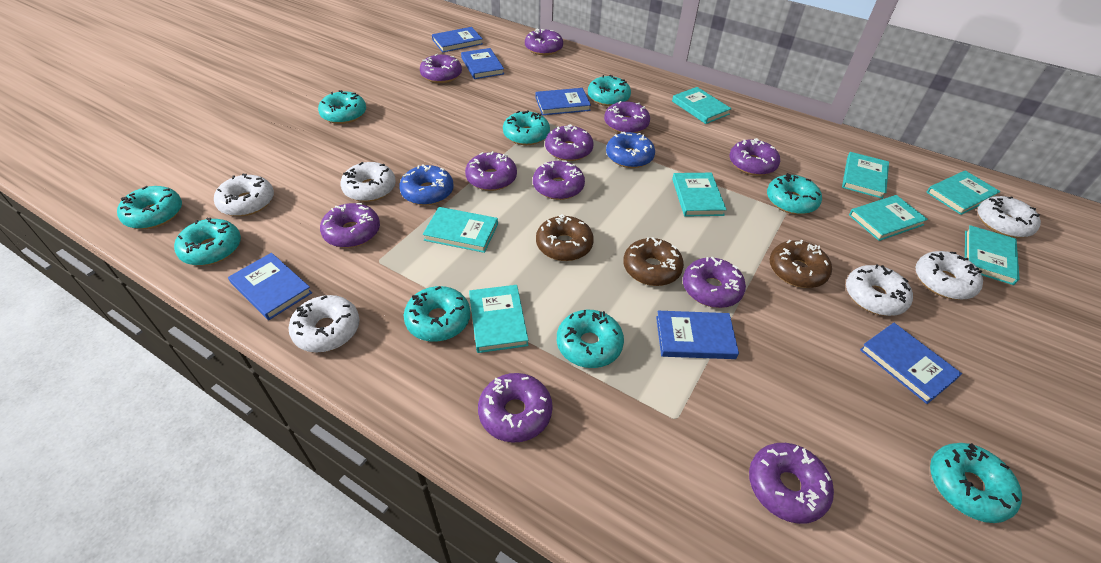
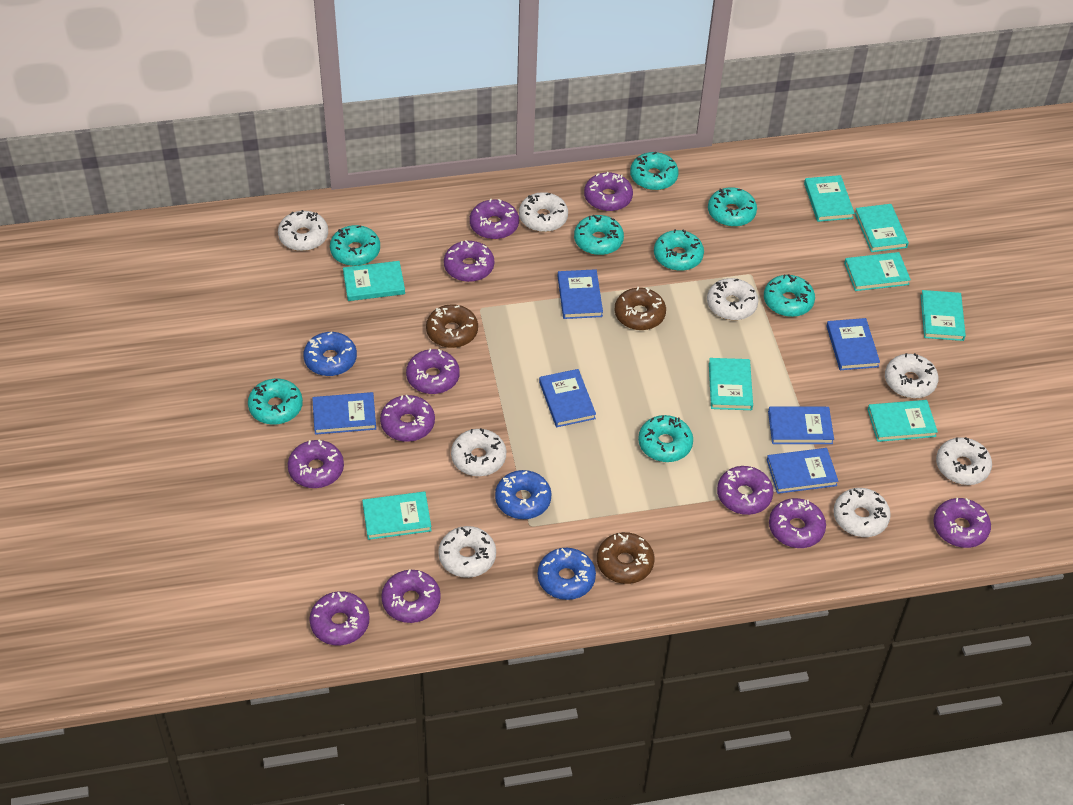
blue donut: [399,164,454,205] [606,132,655,168] = 2 -> [303,332,357,376] [495,470,552,519] [538,548,596,600] = 3
turquoise donut: [117,186,182,229] [174,217,241,266] [318,90,366,124] [404,286,470,342] [503,110,550,145] [557,310,624,368] [588,75,631,106] [767,173,822,215] [930,443,1022,523] = 9 -> [248,379,303,425] [330,225,380,266] [574,214,624,255] [630,152,679,190] [638,415,693,462] [654,229,704,271] [708,187,757,227] [764,274,815,317] = 8
white donut: [214,173,274,216] [289,295,360,352] [341,162,396,202] [846,264,913,316] [915,251,983,300] [978,196,1041,238] = 6 -> [278,210,328,251] [438,526,496,578] [451,428,506,476] [519,192,568,232] [707,278,759,320] [833,488,891,537] [885,353,939,398] [936,437,992,485] = 8

